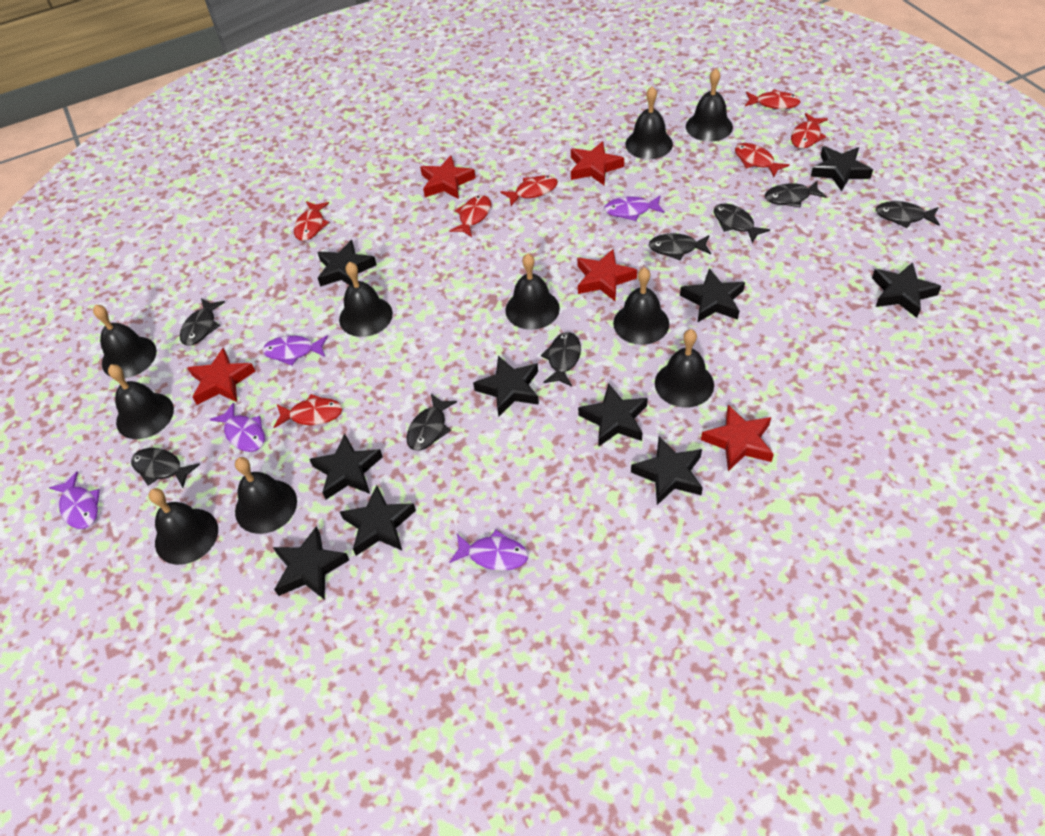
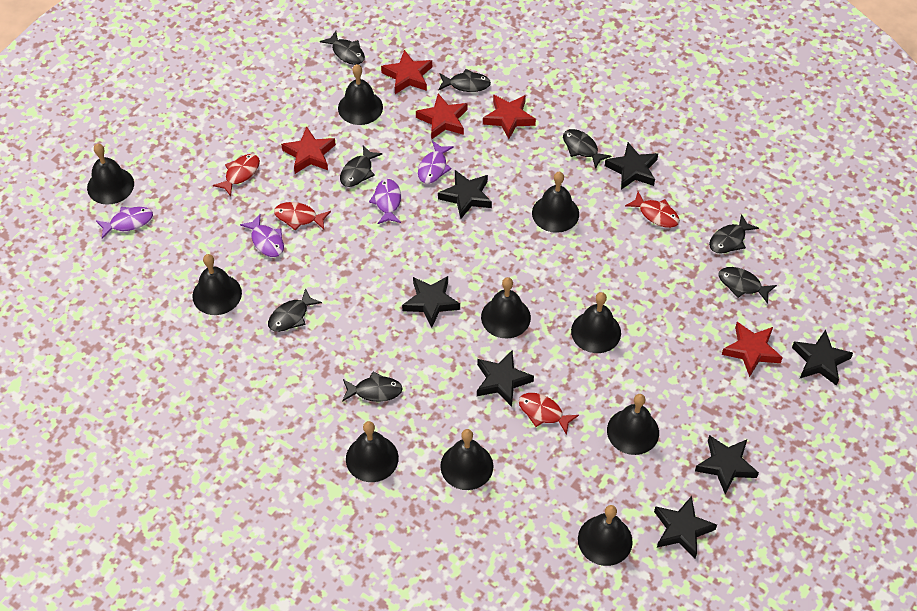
black star: [273,526,349,600] [310,434,383,500] [317,240,377,287] [340,485,416,556] [473,356,539,416] [578,383,648,447] [631,436,703,505] [680,268,745,322] [811,146,873,191] [872,262,942,318] = 10 -> [402,276,460,328] [438,170,492,219] [477,350,534,407] [605,142,658,190] [654,496,717,559] [695,435,759,494] [792,330,853,386] = 7
purple fish: [49,472,100,529] [210,402,265,452] [263,335,328,366] [449,530,528,571] [604,195,665,221] = 5 -> [96,207,153,239] [240,214,284,257] [369,179,401,224] [418,141,454,184] = 4
red fish: [274,394,343,428] [294,201,330,241] [449,195,491,237] [500,175,558,206] [735,143,790,177] [745,89,801,109] [791,113,828,149] = 7 -> [213,154,260,196] [274,202,331,230] [519,393,579,435] [625,192,680,228] = 4

